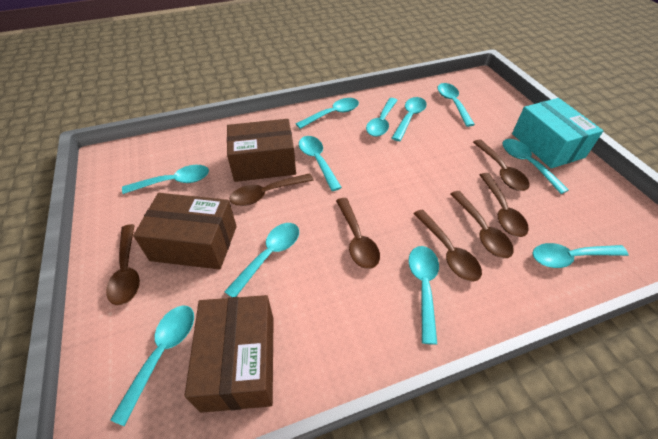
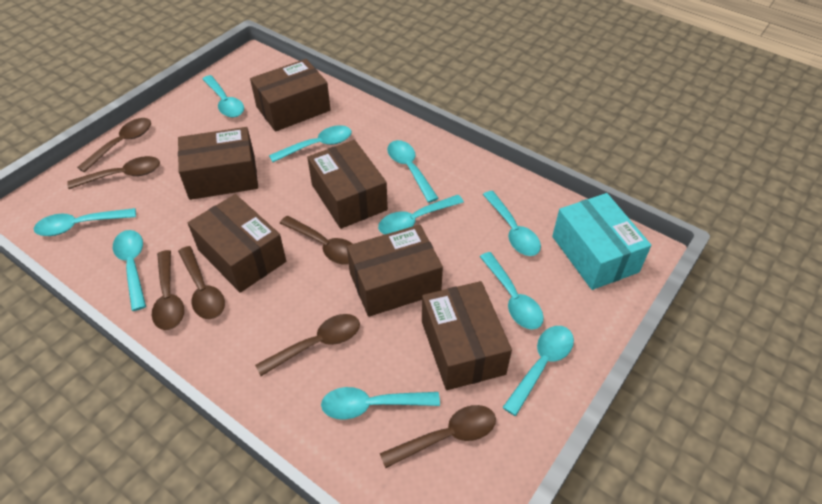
brown box: [133,193,237,269] [185,295,274,413] [227,119,296,182] = 3 -> [178,127,258,200] [188,194,286,293] [250,59,331,132] [307,140,388,229] [347,225,443,317] [422,281,512,390] = 6
turquoise spoon: [110,306,194,426] [122,165,209,194] [224,223,299,297] [296,98,359,129] [299,136,342,191] [366,98,398,137] [392,97,427,141] [408,246,439,345] [437,83,475,127] [502,139,569,194] [532,243,628,268] = 11 -> [34,208,136,236] [113,230,146,311] [203,75,244,117] [269,125,352,162] [321,387,440,420] [378,195,464,234] [387,140,439,203] [480,252,544,330] [483,191,541,256] [502,326,574,416] = 10

